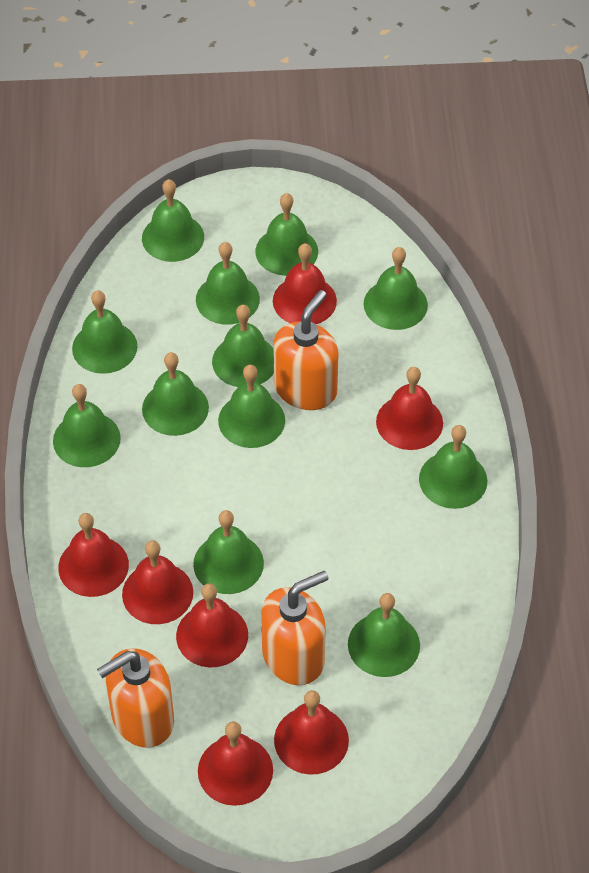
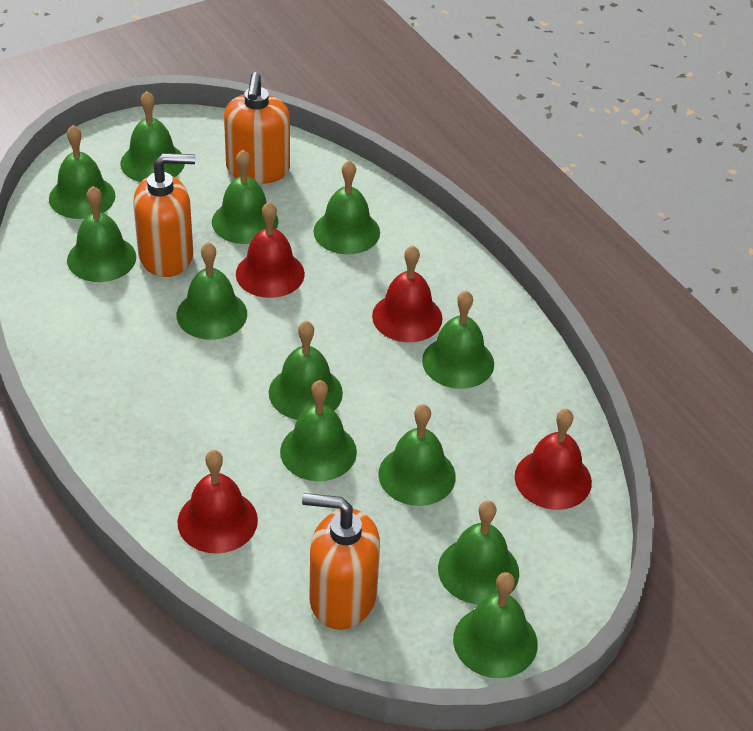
red bell: [58,513,129,597] [122,540,193,624] [176,583,248,668] [198,721,273,806] [273,243,337,324] [274,690,349,775] [376,367,443,450] = 7 -> [177,450,258,554] [236,202,305,298] [372,245,443,342] [515,409,592,510] = 4

